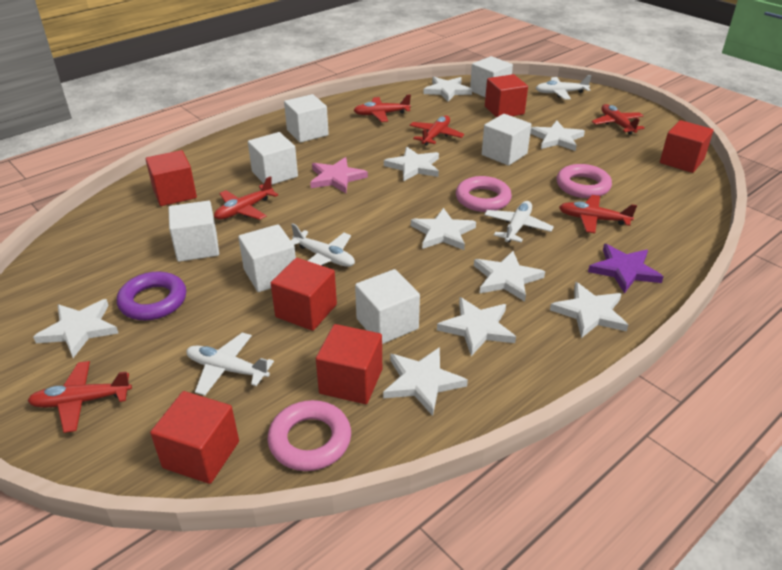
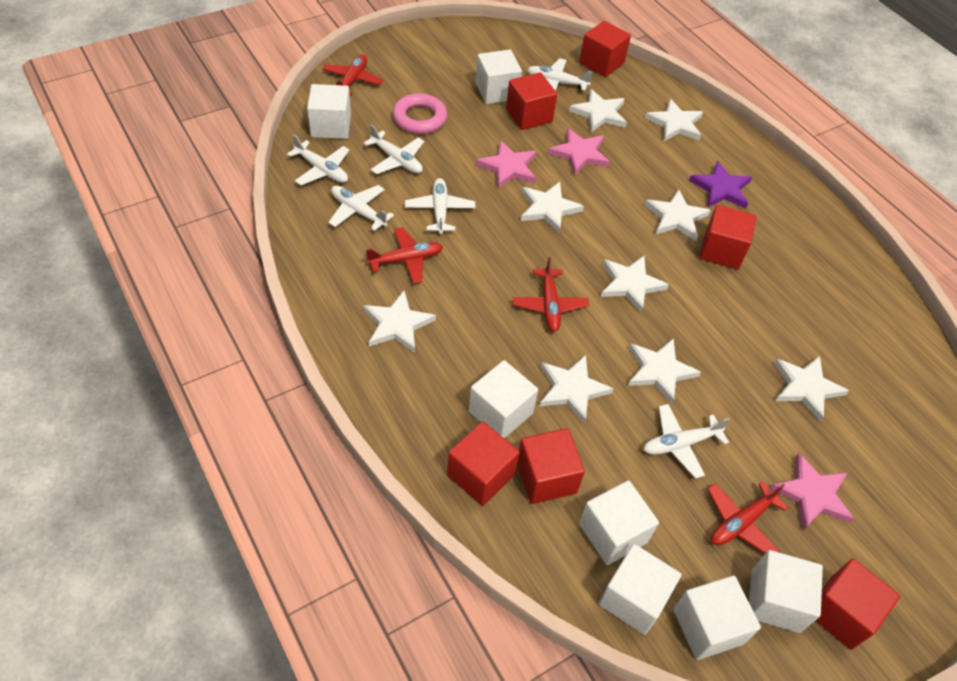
pink ring: [267,400,351,471] [456,176,512,212] [557,164,612,198] = 3 -> [392,93,447,134] = 1
pink star: [310,157,368,193] = 1 -> [476,140,536,189] [548,128,610,175] [770,453,854,530] = 3
purple ring: [117,271,186,321] = 1 -> none = 0
red plane: [28,361,132,433] [214,176,279,220] [353,94,411,122] [409,115,464,146] [559,195,637,233] [592,104,645,134] = 6 -> [322,55,383,96] [366,227,443,284] [513,257,589,332] [708,481,789,554] = 4
white plane: [186,332,274,396] [291,223,355,267] [484,201,554,243] [536,75,592,100] = 4 -> [287,134,349,185] [328,185,394,231] [363,124,424,174] [405,178,476,234] [527,58,593,91] [643,404,730,479] = 6

